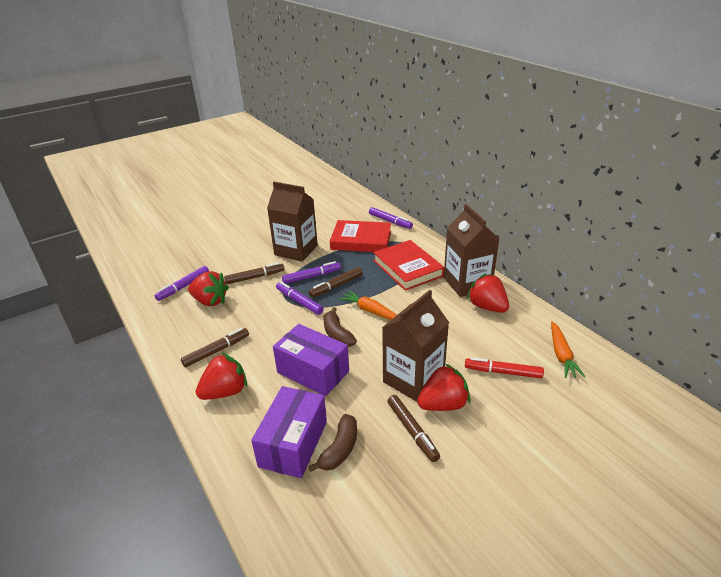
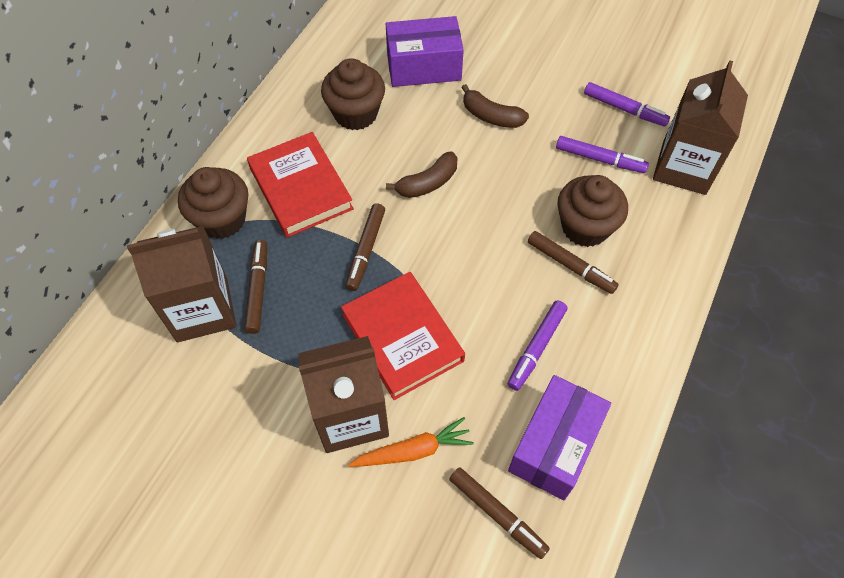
brown cupcake: none = 0 -> [178,167,248,239] [321,58,385,130] [557,175,628,247] = 3
orange carrot: [339,290,397,320] [551,321,585,378] = 2 -> [348,417,474,467] = 1
purple marker: [154,266,209,301] [276,282,323,315] [282,261,341,284] [369,207,413,229] = 4 -> [508,300,568,391] [556,136,649,173] [584,82,670,127] = 3
red marker: [465,357,544,378] = 1 -> none = 0
red strawberry: [188,271,229,306] [196,352,247,400] [417,363,470,411] [467,274,509,313] = 4 -> none = 0

